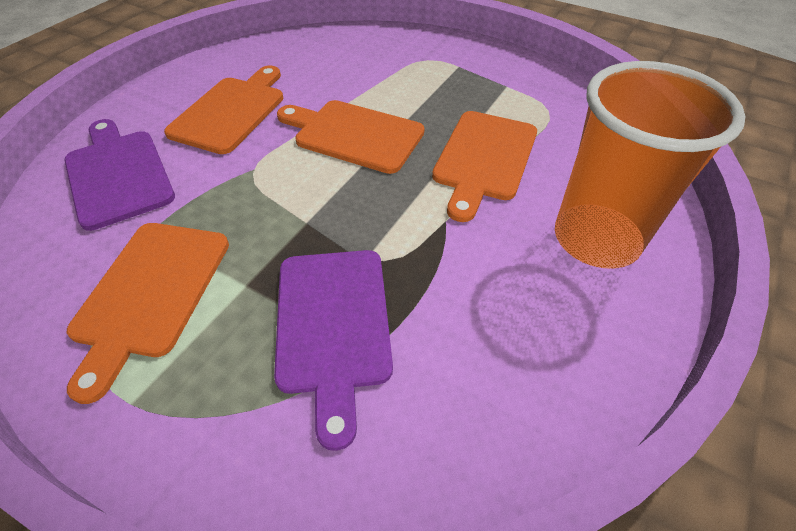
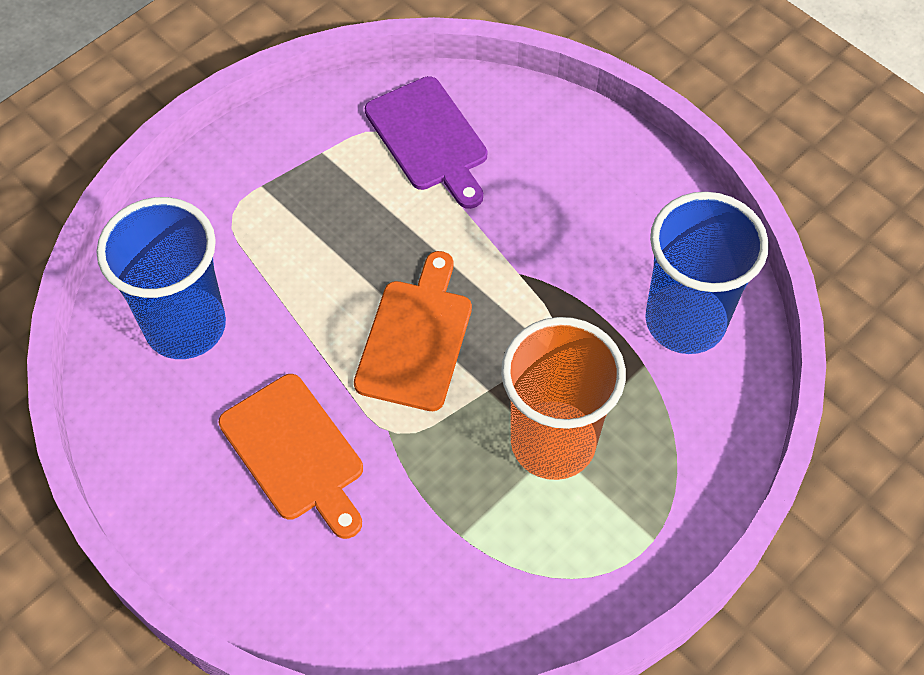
blue cup: none = 0 -> [97,197,226,359] [645,192,769,354] = 2
orange cutting board: [67,223,229,404] [164,65,283,154] [277,100,425,174] [432,111,537,222] = 4 -> [219,374,363,539] [354,251,472,411] = 2
purple cutting board: [64,119,175,231] [274,250,393,451] = 2 -> [365,76,487,209] = 1

